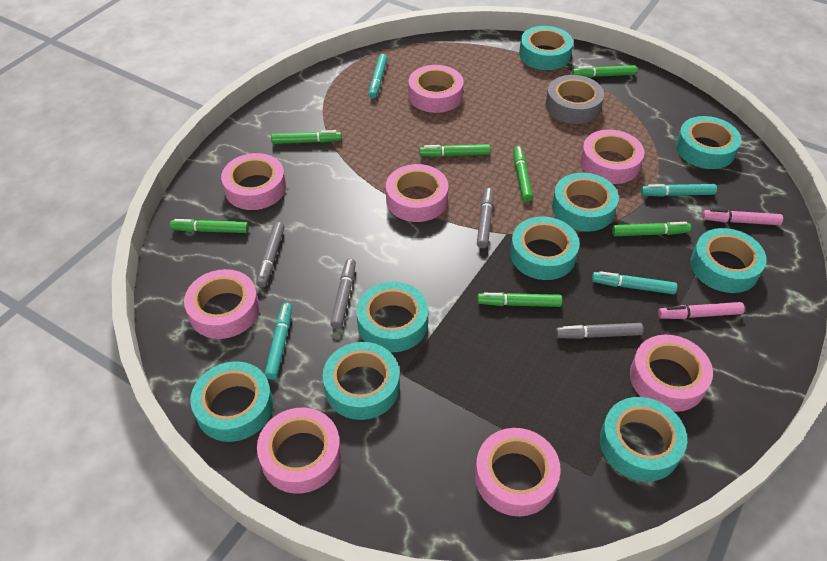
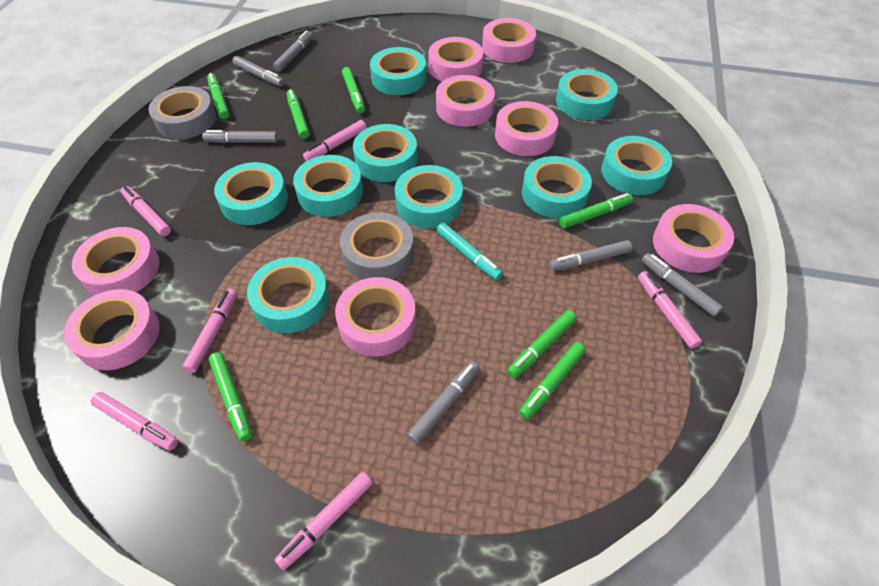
grey marker: [256,222,285,287] [330,258,356,329] [477,188,493,248] [556,323,644,339] = 4 -> [202,130,278,143] [232,56,285,87] [273,30,313,71] [407,361,480,444] [549,240,632,271] [642,253,723,317] = 6
grey tape: [546,75,604,124] = 1 -> [148,86,216,139] [340,212,414,280] = 2
pink marker: [658,302,745,319] [702,209,783,225] = 2 -> [91,392,178,451] [121,186,171,236] [182,289,237,373] [275,472,373,570] [303,120,366,161] [638,271,702,349] = 6
turquoise marker: [265,303,292,380] [369,54,388,99] [592,271,677,294] [641,184,717,197] = 4 -> [436,223,503,280] = 1

